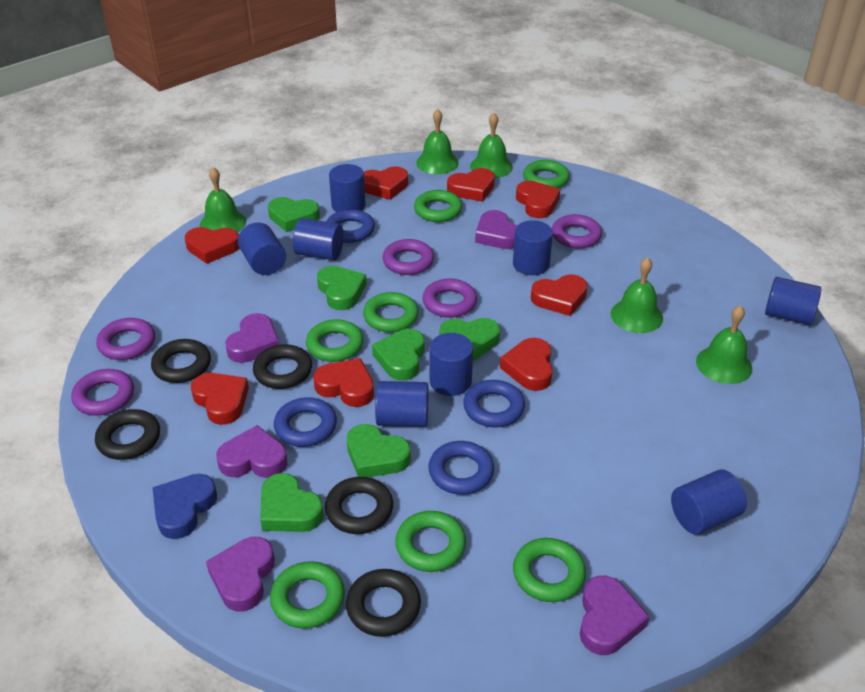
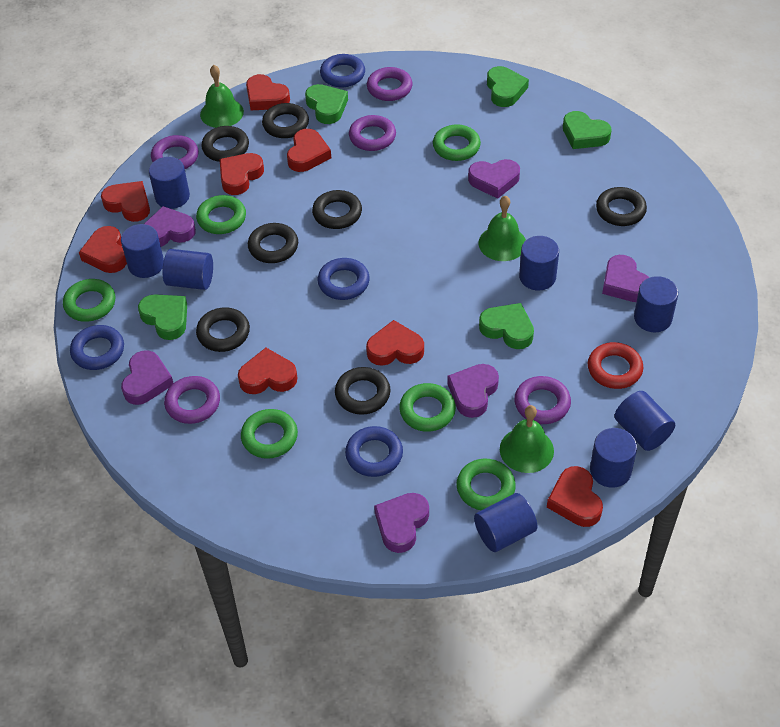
black ring: [95,409,160,460] [151,339,211,383] [253,344,312,389] [325,477,393,534] [346,569,421,637] = 5 -> [196,307,250,352] [201,126,249,162] [248,223,298,263] [262,103,309,138] [312,190,362,229] [335,367,391,415] [596,187,647,226] = 7
blue heart: [152,474,217,539] = 1 -> none = 0
green bell: [200,167,246,232] [416,109,459,174] [470,113,513,178] [611,257,663,333] [696,305,752,384] = 5 -> [200,65,244,128] [478,196,526,261] [500,405,554,473] = 3
green heart: [260,473,324,532] [268,197,320,232] [317,266,367,310] [347,424,411,477] [372,329,425,380] [440,318,500,361] = 6 -> [138,294,187,340] [305,84,348,124] [479,303,534,349] [487,66,529,107] [563,111,612,149] = 5
green ring: [270,561,345,629] [306,319,363,362] [363,292,419,332] [395,511,466,572] [414,190,462,222] [513,538,586,602] [523,160,570,188] = 7 -> [63,279,115,322] [196,195,246,234] [241,409,298,459] [399,383,456,432] [433,124,481,161] [457,459,516,510] = 6
purple heart: [206,537,275,611] [216,425,287,478] [225,313,280,363] [475,210,517,249] [580,576,650,655] = 5 -> [121,350,173,405] [144,206,196,247] [374,493,429,553] [447,364,499,418] [468,159,520,199] [602,255,650,302] = 6
red ring: none = 0 -> [588,342,643,389] = 1

